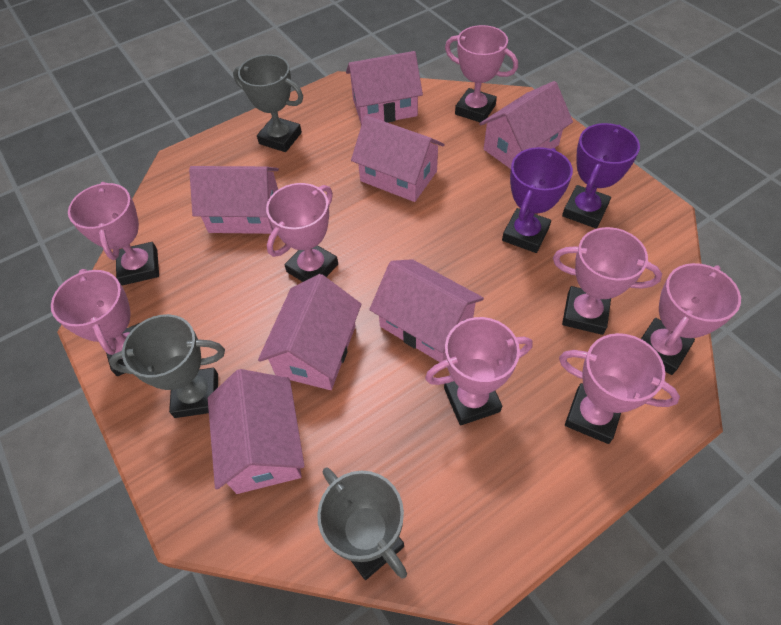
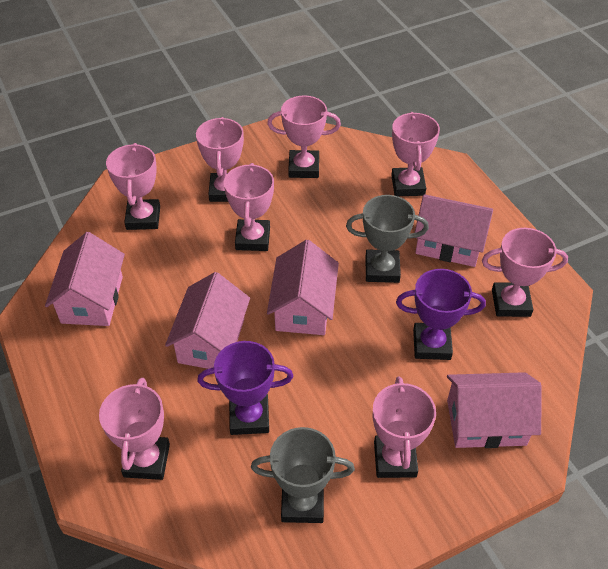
grey trophy: [109,314,225,418] [233,54,303,152] [317,468,407,580] = 3 -> [251,427,355,523] [346,195,429,283] = 2
pink house: [189,166,279,234] [208,369,305,494] [258,274,361,390] [346,51,423,125] [351,115,444,202] [369,259,484,362] [479,81,573,169] = 7 -> [45,232,125,326] [165,272,250,369] [267,240,339,335] [415,194,493,267] [447,372,542,448] = 5

